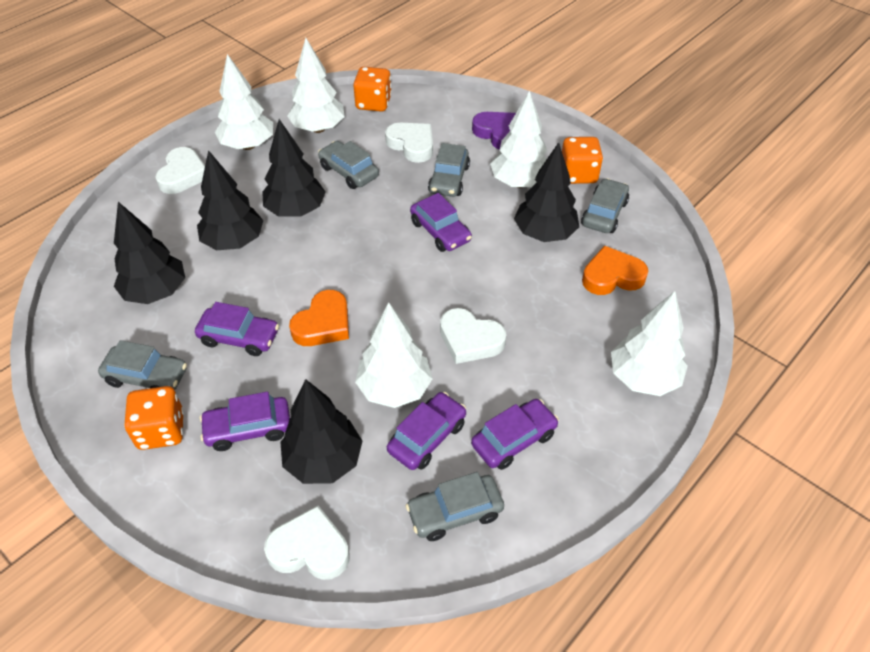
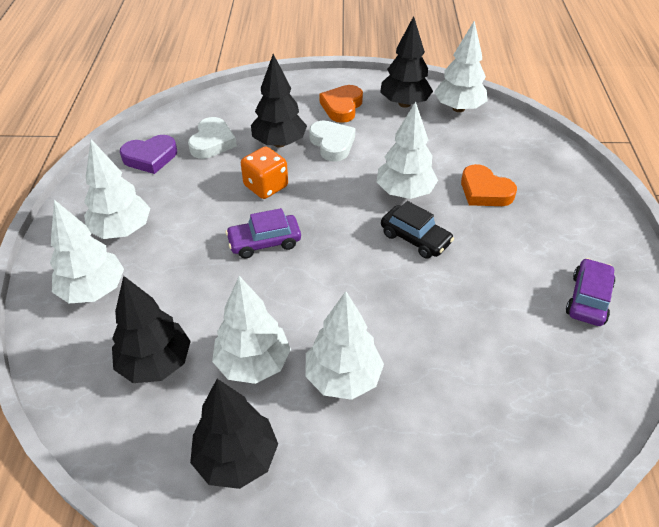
black car: none = 0 -> [381,201,454,259] = 1
black tree: [114,202,185,304] [197,150,263,250] [262,119,325,217] [280,379,363,484] [514,142,579,242] = 5 -> [112,276,191,383] [190,379,278,489] [251,54,307,147] [380,16,433,108] = 4
grey car: [98,340,187,390] [318,141,379,189] [406,472,504,541] [428,143,470,197] [581,178,629,233] = 5 -> none = 0
orange dice: [124,386,184,450] [353,67,392,112] [562,137,603,184] = 3 -> [241,146,288,199] = 1
purple car: [195,302,279,356] [200,392,290,451] [387,392,466,470] [410,193,472,252] [471,399,559,470] = 5 -> [225,208,301,258] [566,258,616,326] = 2
white heart: [155,147,205,194] [264,505,350,580] [385,123,433,163] [440,308,506,364] = 4 -> [188,117,237,159] [309,121,356,162] = 2
white tree: [215,54,273,150] [287,38,345,133] [355,302,433,408] [490,90,547,188] [611,291,688,396] = 5 -> [50,200,124,303] [84,139,150,239] [212,276,291,384] [305,291,384,400] [377,102,438,199] [434,21,487,112] = 6

